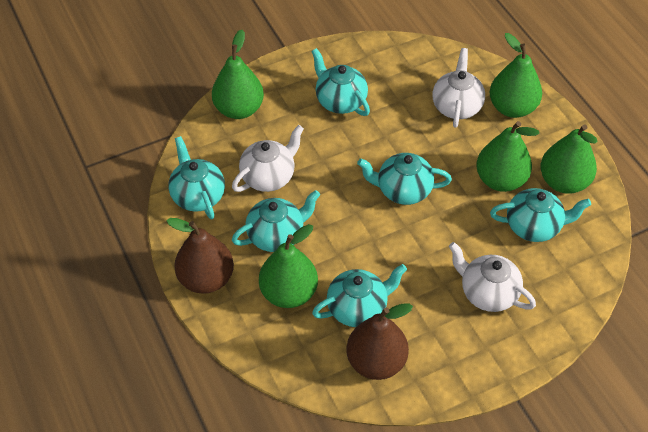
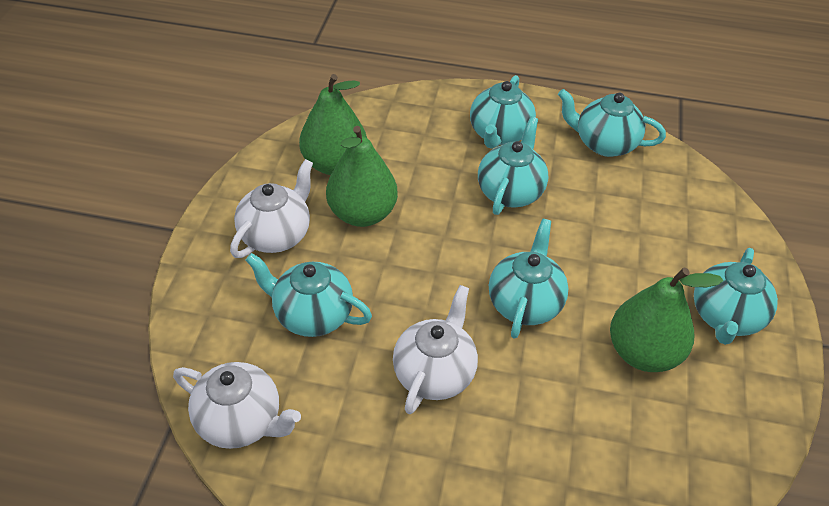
brown pear: [166,218,234,294] [346,303,413,380] = 2 -> none = 0
green pear: [212,30,264,119] [259,224,318,308] [476,121,539,192] [490,33,542,118] [541,124,598,194] = 5 -> [299,74,367,175] [326,126,398,227] [610,268,723,372] = 3

